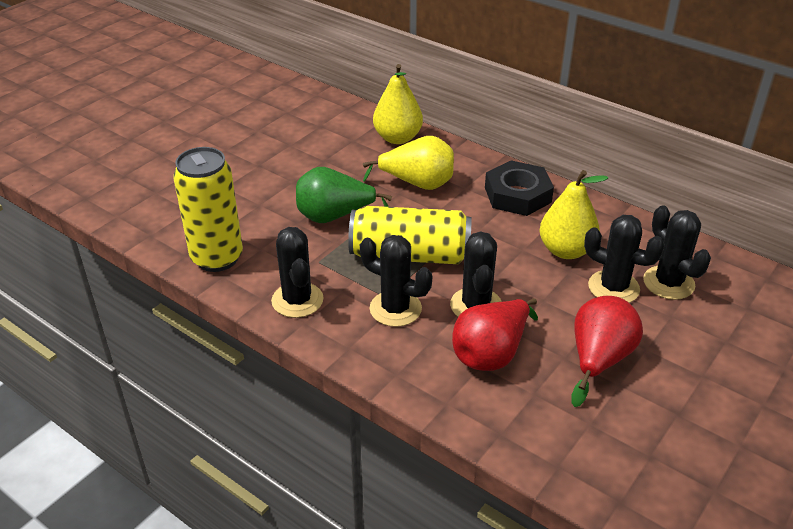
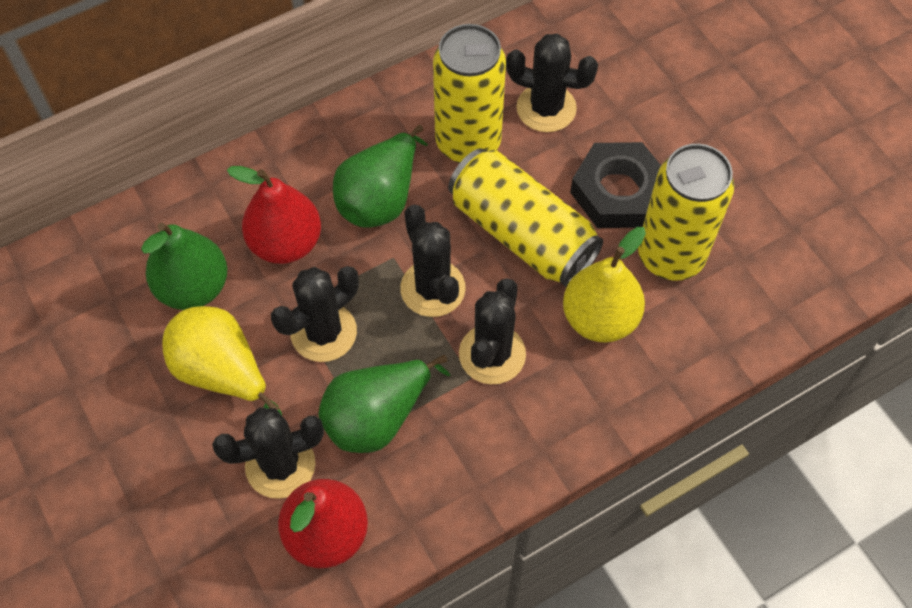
green pear: [296,167,392,223] = 1 -> [141,223,227,310] [318,355,450,453] [333,125,428,228] = 3
yellow can: [173,147,243,272] [348,206,472,264] = 2 -> [433,24,506,163] [448,148,603,287] [638,144,734,281] = 3
yellow pear: [363,136,454,190] [373,64,423,144] [539,170,608,259] = 3 -> [162,306,282,416] [563,227,646,343] = 2

